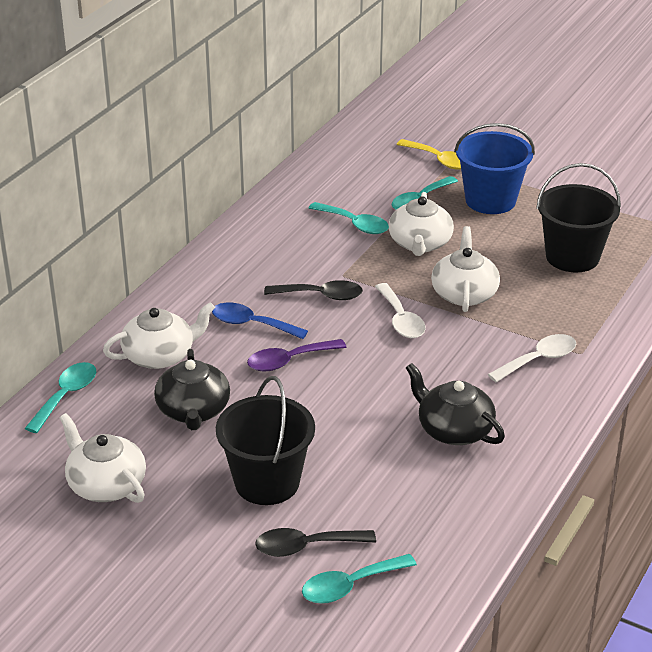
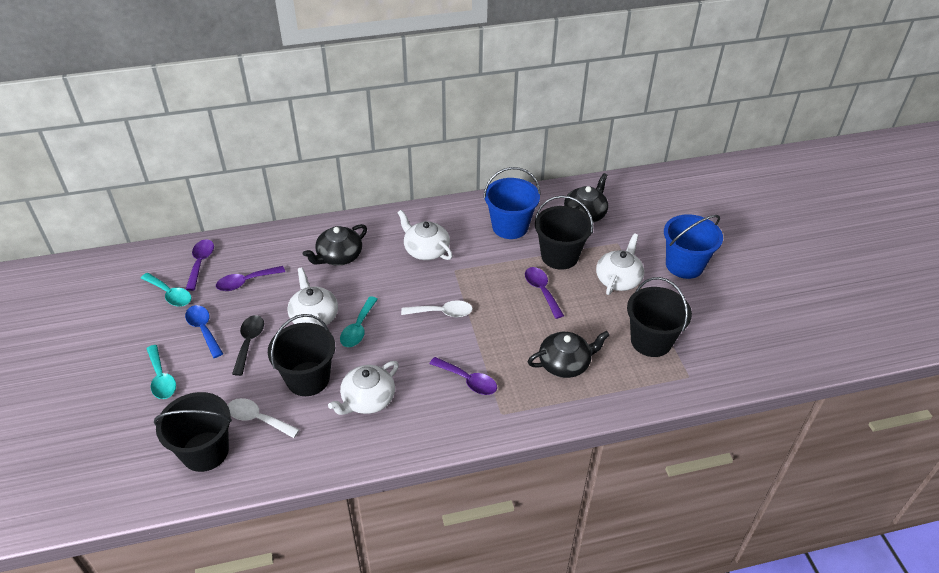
black bucket: [216,376,315,505] [536,163,621,272] = 2 -> [154,392,232,472] [268,314,335,396] [535,195,593,270] [627,277,692,357] = 4
black spoon: [255,528,376,557] [264,280,363,300] = 2 -> [232,315,264,376] = 1
black teapot: [154,349,230,430] [406,363,505,445] = 2 -> [303,224,367,266] [528,331,610,378] [564,173,608,223] = 3
blue bucket: [454,123,535,214] = 1 -> [483,167,541,239] [664,214,723,279] = 2
purple spoon: [247,339,347,372] = 1 -> [185,239,214,291] [216,266,285,291] [430,357,497,395] [525,267,564,319] = 4
turquoise spoon: [25,362,96,433] [302,554,417,604] [309,202,389,234] [392,176,458,210] = 4 -> [141,273,192,306] [147,345,176,399] [340,296,378,347] = 3
yellow spoon: [396,139,461,169] = 1 -> none = 0

